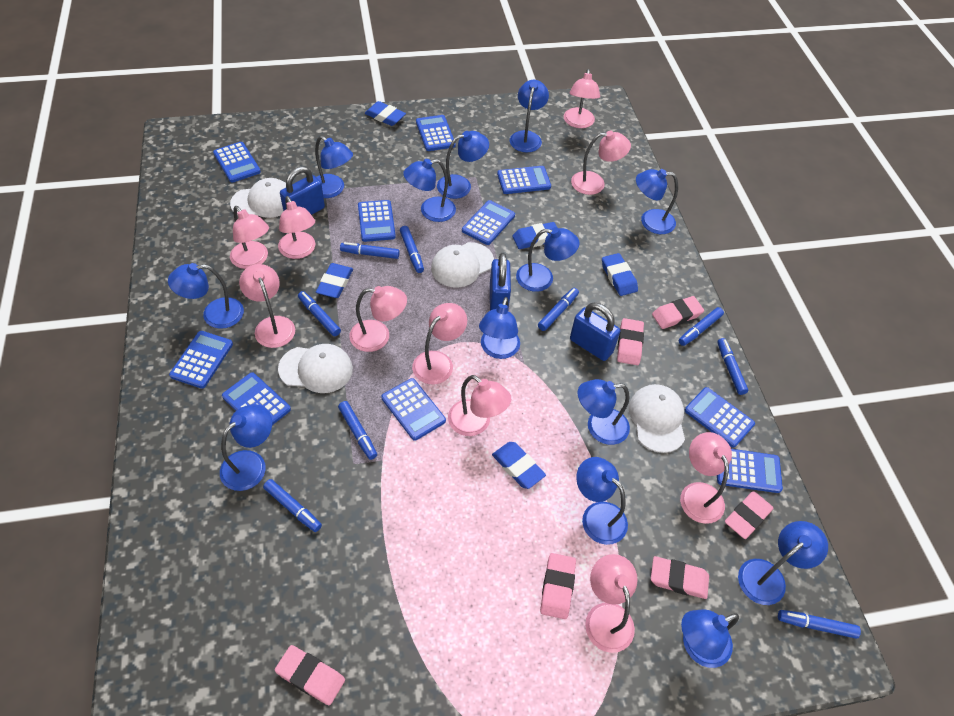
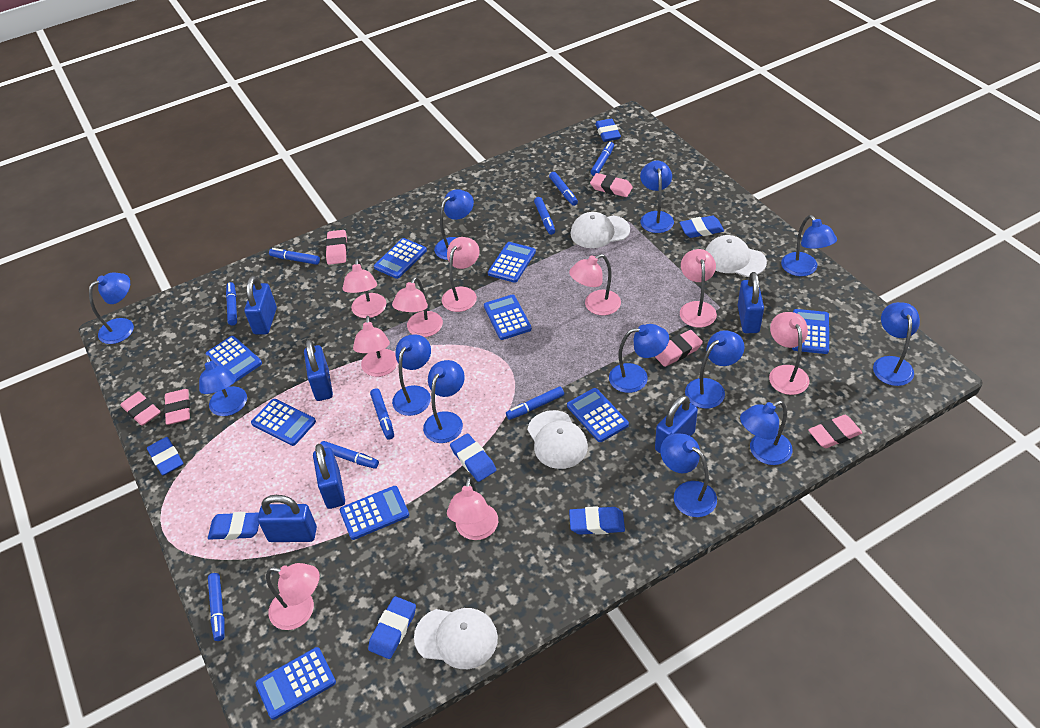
blue calculator: [169,331,233,388] [213,142,261,183] [222,373,291,425] [358,200,396,242] [381,378,446,441] [416,115,456,151] [462,200,515,245] [497,166,551,194] [685,387,755,448] [717,449,783,493] = 10 -> [206,336,262,382] [251,399,316,446] [255,647,336,720] [340,486,409,540] [374,238,427,279] [484,295,532,340] [488,242,536,283] [567,388,629,442] [792,309,829,354] = 9
blue eraser: [316,263,353,298] [365,101,406,126] [492,442,546,489] [512,222,557,249] [602,253,638,296] = 5 -> [147,437,183,475] [208,512,259,540] [368,596,416,659] [450,433,496,482] [569,506,625,535] [595,119,621,142] [679,216,724,238] = 7
blue lamp: [168,263,244,329] [220,404,272,491] [315,136,353,198] [403,159,456,222] [437,131,489,199] [479,297,520,359] [510,80,549,152] [516,227,580,292] [576,457,628,545] [578,379,630,445] [636,169,678,234] [681,609,739,668] [738,521,828,605] = 13 -> [89,273,134,344] [199,356,247,416] [392,334,431,416] [423,360,465,443] [434,189,474,260] [609,324,669,393] [640,161,674,233] [660,433,717,517] [685,330,744,409] [740,401,792,465] [781,215,837,276] [873,302,920,386] = 12
blue padlock: [280,166,325,215] [490,253,511,311] [570,303,620,361] = 3 -> [244,276,277,335] [258,495,317,542] [304,339,333,401] [313,444,345,509] [655,395,698,454] [738,272,764,333] = 6
pink lamp: [230,206,269,269] [239,264,295,348] [278,196,315,259] [349,286,407,352] [412,303,467,384] [448,375,511,436] [564,69,600,128] [571,131,631,195] [585,554,638,653] [680,432,732,524] = 10 -> [266,563,320,630] [343,259,386,318] [353,316,398,377] [392,277,443,337] [442,237,480,312] [447,477,498,540] [569,254,621,315] [680,249,717,328] [769,312,809,395] = 9

